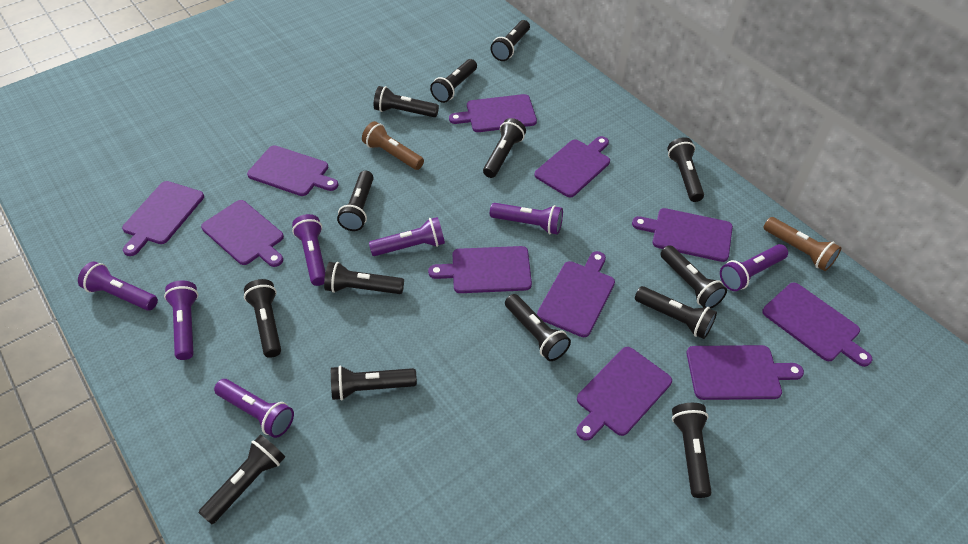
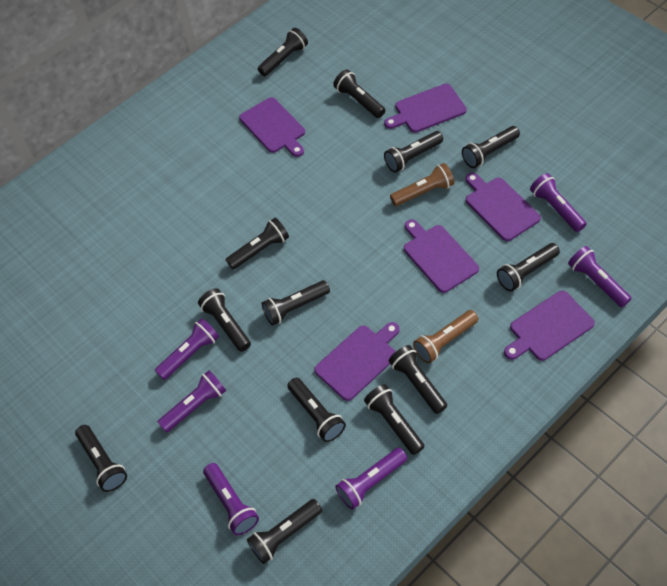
black flashlight: [199,435,285,524] [244,279,281,358] [324,262,404,294] [331,366,417,400] [337,171,374,231] [374,86,439,117] [430,59,477,103] [483,118,526,178] [491,20,530,61] [505,294,571,361] [635,286,717,339] [660,245,727,309] [667,137,704,202] [672,403,712,498] = 14 -> [75,425,127,492] [198,288,251,352] [226,218,289,270] [247,499,322,564] [258,28,308,76] [262,280,330,326] [287,378,346,442] [333,70,385,118] [364,384,425,455] [384,131,443,173] [389,345,447,414] [462,126,520,168] [497,243,560,291] = 13
purple cutting board: [122,181,204,256] [201,200,284,267] [247,145,339,196] [428,246,532,293] [449,94,537,132] [534,136,610,198] [537,251,615,337] [576,347,672,441] [632,208,733,262] [687,345,804,400] [762,282,872,367] = 11 -> [239,97,305,157] [314,322,400,401] [384,84,467,133] [404,219,479,293] [465,173,541,241] [504,290,595,361] = 6
purple flashlight: [78,261,158,311] [164,281,198,360] [214,379,294,438] [292,214,325,286] [369,217,445,256] [490,203,563,235] [720,244,788,291] = 7 -> [155,318,219,380] [158,370,226,433] [203,463,259,535] [335,448,407,510] [530,173,586,232] [568,246,632,307] = 6

